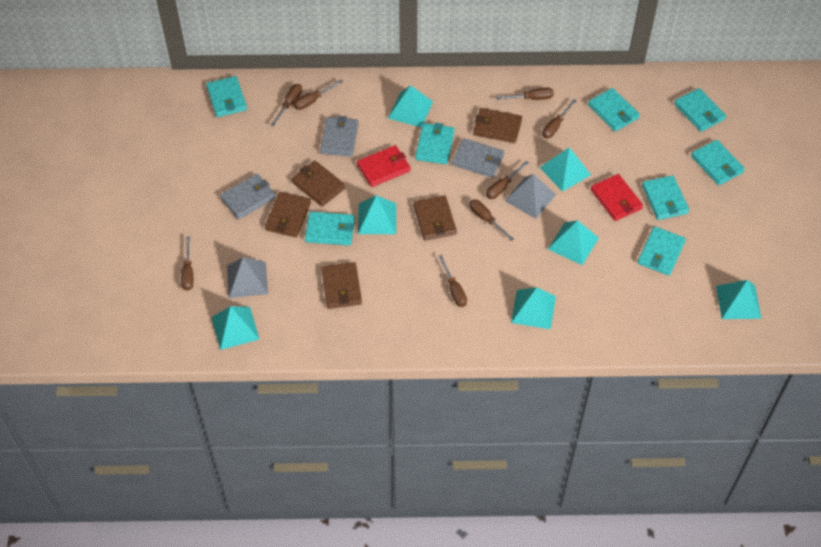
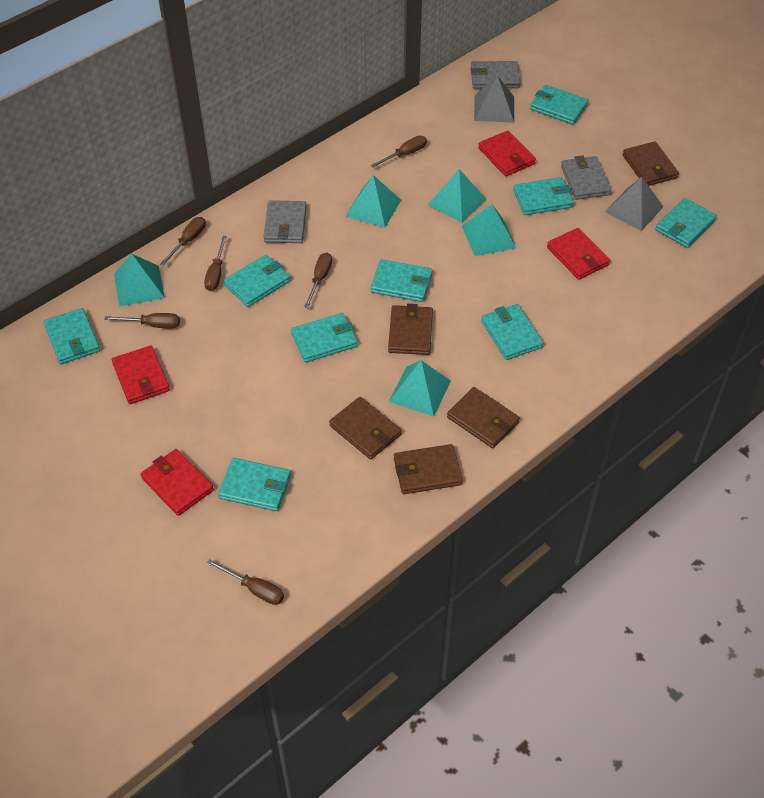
brown screwdriver: [181,237,193,291] [271,84,302,126] [293,80,343,110] [438,255,467,307] [469,200,514,241] [486,161,529,199] [496,88,554,100] [542,99,577,138] = 8 -> [104,313,180,329] [160,217,206,266] [204,236,227,291] [207,559,284,605] [304,253,332,308] [370,136,427,168] = 6
red wallet: [357,145,411,187] [591,174,643,221] = 2 -> [112,345,170,404] [141,449,214,516] [478,131,536,176] [547,228,610,280] = 4
turquoise pyramid: [211,306,259,350] [358,195,396,234] [388,85,433,128] [511,287,556,329] [539,147,591,192] [548,220,599,265] [716,280,762,319] = 7 -> [114,253,165,307] [346,175,401,228] [389,360,451,417] [427,169,486,223] [462,204,516,256] = 5
turquoise wallet: [206,76,247,117] [305,212,355,246] [415,123,454,164] [588,88,640,132] [637,226,686,276] [642,175,689,220] [674,88,726,132] [691,140,745,185] = 8 -> [43,308,100,364] [218,458,291,511] [224,255,290,307] [291,313,358,362] [371,259,433,302] [481,304,543,360] [513,177,574,215] [530,85,588,125] [655,198,717,248] = 9

